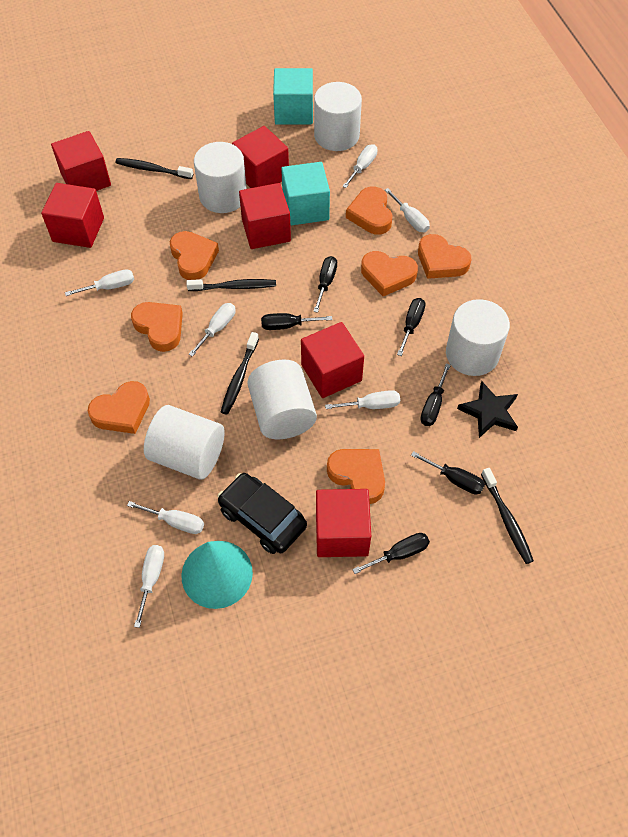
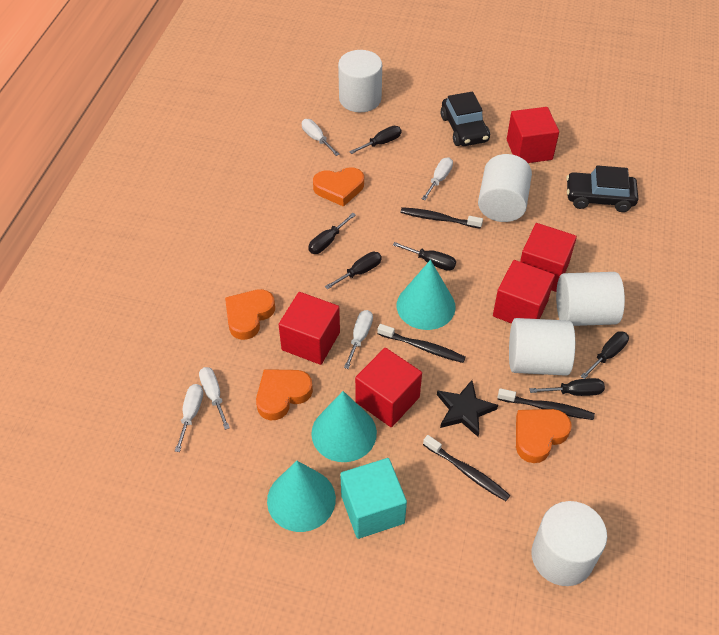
black car: [218,473,307,554] = 1 -> [441,91,490,146] [566,165,638,212] = 2
orange heart: [88,381,150,434] [131,302,183,352] [170,231,219,280] [327,449,385,504] [346,187,392,235] [361,251,418,296] [418,234,471,279] = 7 -> [225,289,275,340] [256,369,313,420] [313,167,364,207] [516,409,572,463] = 4
red cube: [41,183,104,248] [51,131,111,191] [232,126,289,188] [239,183,291,249] [301,322,364,398] [316,489,371,557] = 6 -> [278,292,340,365] [355,348,422,427] [493,260,555,324] [507,107,559,163] [520,223,577,292] = 5
turquoise cone: [181,541,253,609] = 1 -> [267,461,336,532] [311,391,377,462] [397,260,456,330] = 3
turquoise cube: [273,68,313,125] [281,162,330,226] = 2 -> [340,458,407,539] = 1
white screwdriver: [65,269,134,296] [127,501,204,534] [134,545,164,628] [189,303,235,357] [325,390,400,409] [342,144,378,188] [385,188,430,232] = 7 -> [175,384,203,452] [199,367,230,430] [302,119,340,156] [344,310,373,369] [422,157,453,200] = 5

